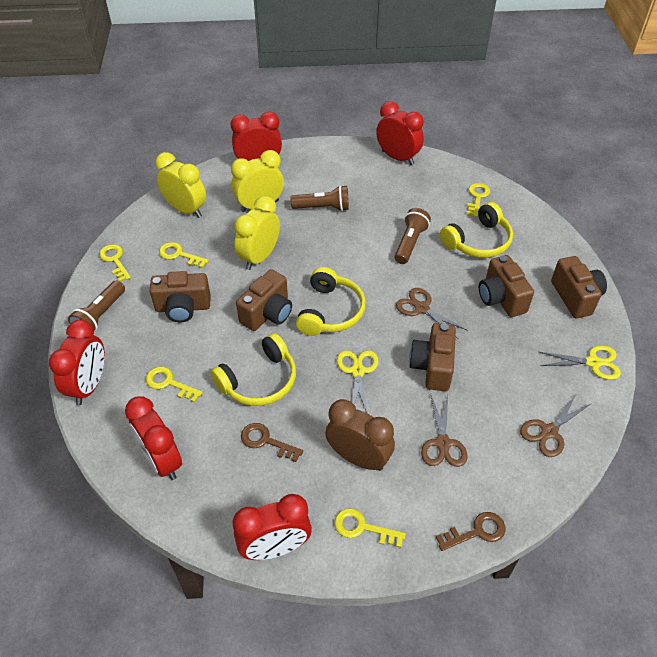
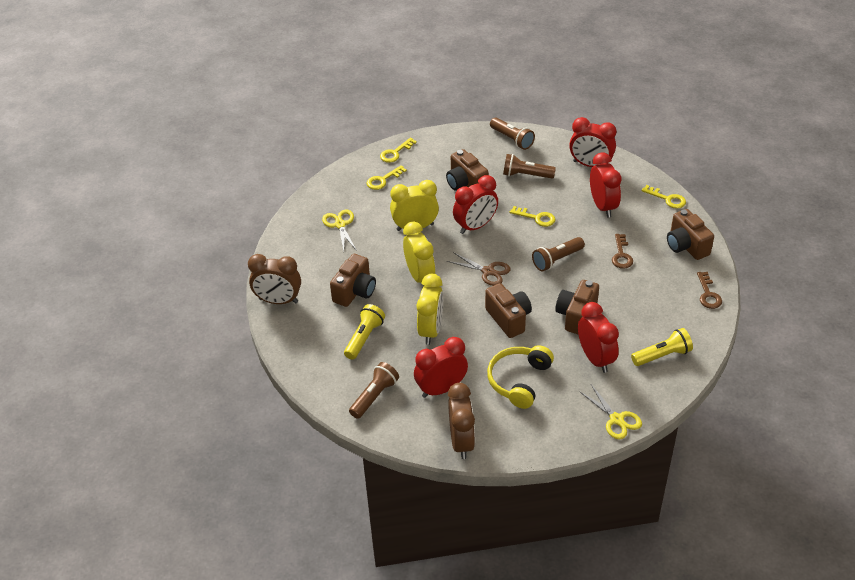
brown clock: [325,399,395,471] = 1 -> [248,254,301,304] [448,383,475,459] = 2
brown flashlight: [68,280,125,332] [290,185,349,211] [395,208,431,264] = 3 -> [349,362,399,419] [490,118,535,150] [503,154,556,179] [532,237,585,272] = 4
brown scissors: [396,288,468,339] [421,395,468,467] [520,395,592,457] = 3 -> [447,252,510,286] = 1
yellow flashlight: none = 0 -> [344,304,385,360] [631,328,693,366] = 2
yellow headphones: [211,333,296,406] [296,267,366,336] [440,202,513,258] = 3 -> [487,345,554,409] = 1
yellow key: [99,244,131,282] [146,366,203,403] [159,242,209,268] [334,508,406,548] [467,183,490,217] = 5 -> [366,165,407,190] [380,138,417,163] [510,206,556,227] [642,185,686,209] = 4

